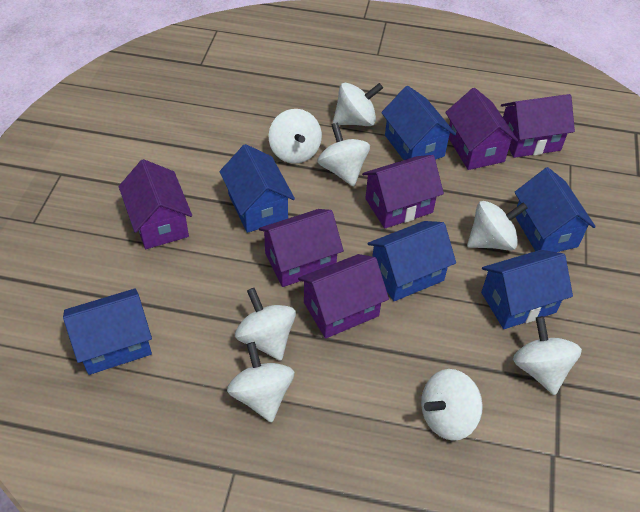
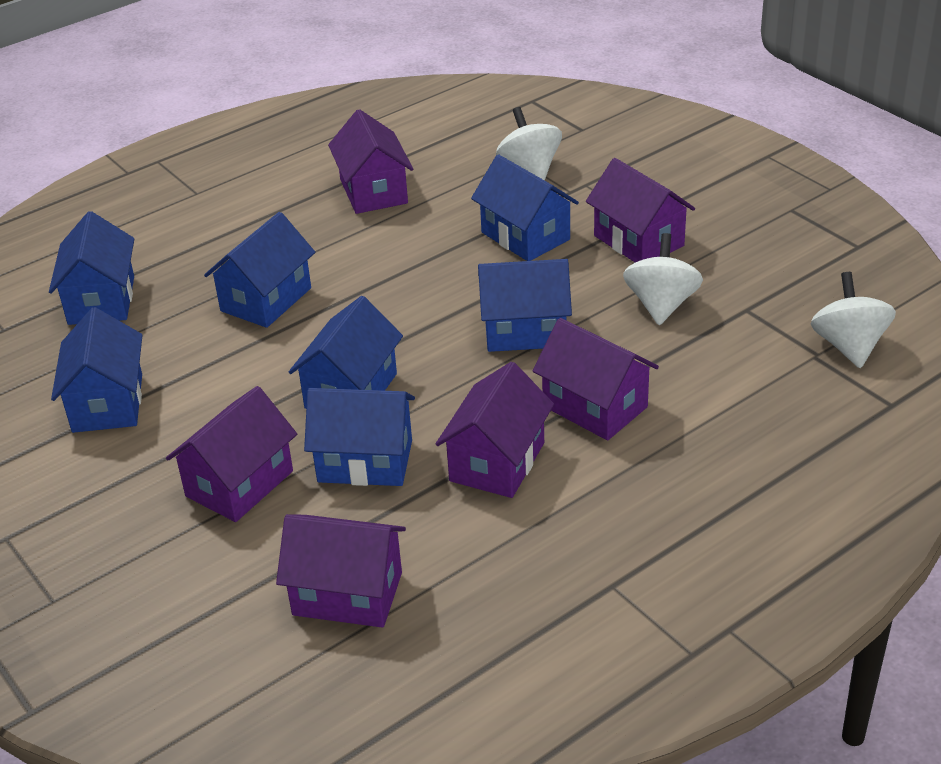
blue house: [63,288,152,375] [220,144,295,233] [367,221,456,301] [381,86,456,160] [481,250,573,329] [515,167,596,252] = 6 -> [49,211,134,325] [51,307,142,433] [204,212,315,328] [289,296,403,409] [304,388,415,486] [471,155,579,261] [478,259,572,352] = 7
white spinning top: [227,342,294,423] [235,288,296,361] [269,109,322,164] [317,122,370,187] [333,83,383,126] [421,369,483,441] [467,201,528,251] [513,316,582,395] = 8 -> [496,107,562,180] [623,233,703,325] [811,272,896,368] = 3

